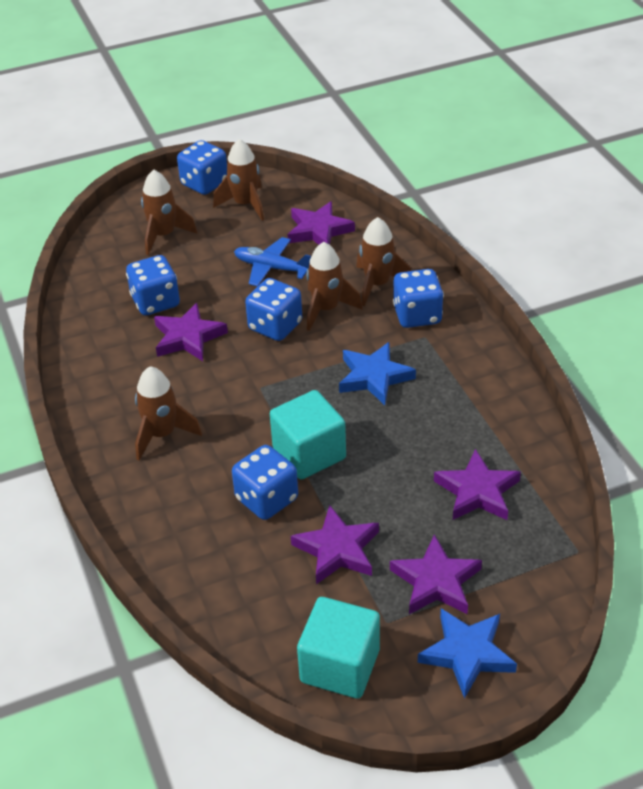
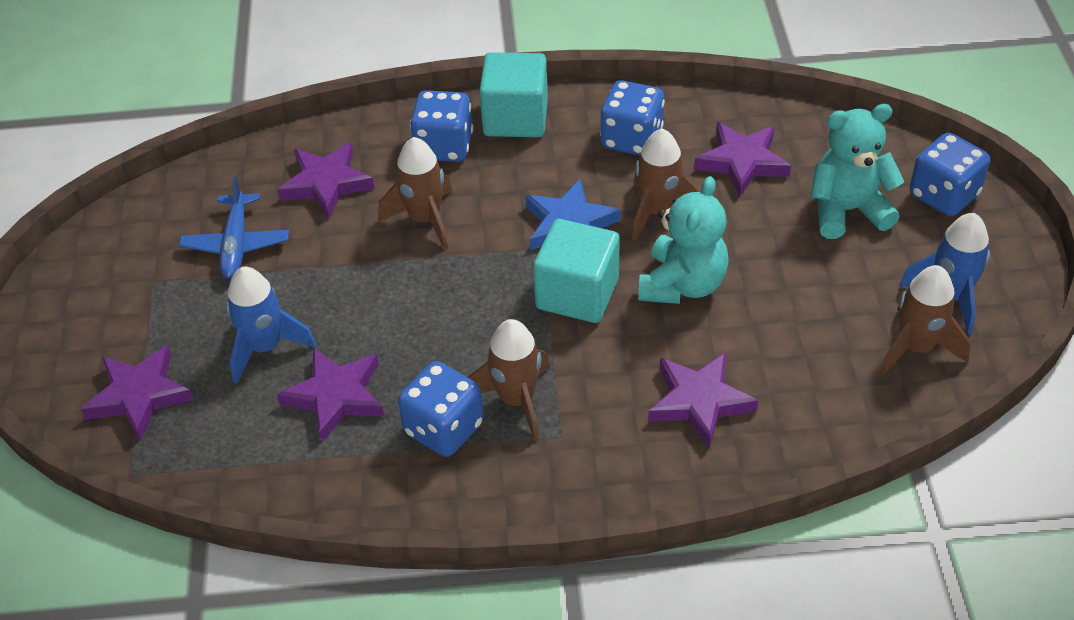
blue dice: [126,255,180,315] [177,140,227,195] [232,445,298,520] [245,278,302,341] [393,269,444,328] = 5 -> [398,361,484,457] [410,90,473,162] [600,80,665,155] [910,133,990,216] = 4
blue rocket: none = 0 -> [226,267,316,384] [899,213,990,334] = 2
blue star: [339,342,416,405] [418,608,517,699] = 2 -> [525,179,621,250] = 1
brown rocket: [135,366,202,460] [141,170,197,255] [213,139,264,221] [306,242,363,331] [356,217,411,306] = 5 -> [378,137,452,250] [468,319,550,440] [632,129,701,242] [880,265,971,376] = 4
turquoise teddy bear: none = 0 -> [638,176,729,304] [811,104,904,239] = 2

